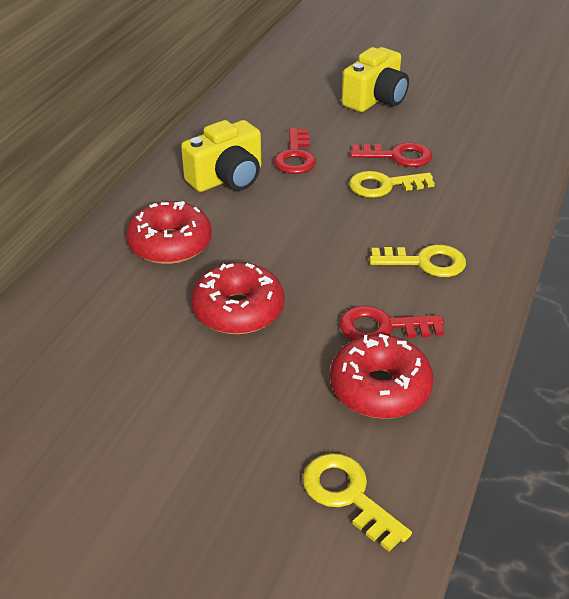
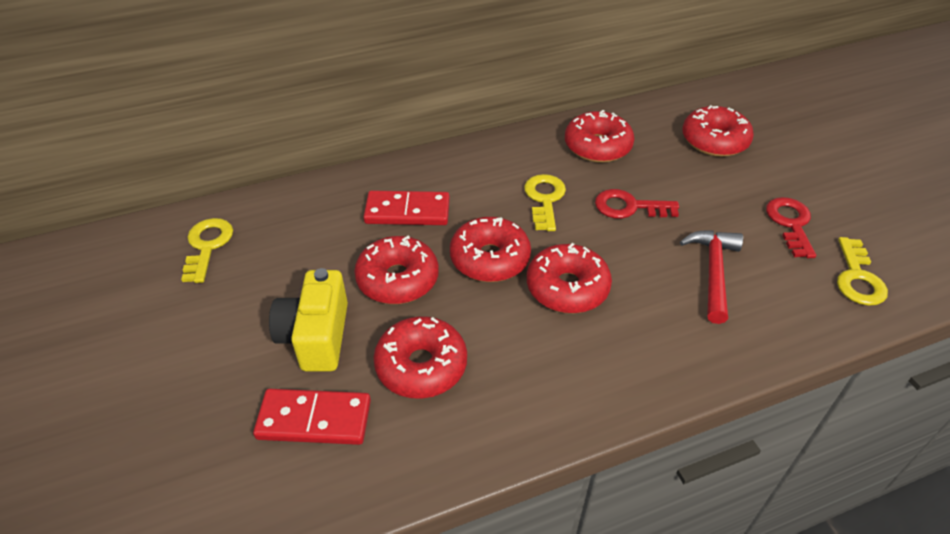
red domino: none = 0 -> [253,389,371,445] [363,190,450,225] = 2
red donut: [126,201,212,264] [191,262,285,334] [330,334,434,419] = 3 -> [354,236,439,304] [373,316,467,399] [450,217,531,282] [527,243,612,313] [565,110,634,163] [682,105,754,157] = 6
red hammer: none = 0 -> [680,230,743,324] = 1
red key: [274,128,316,174] [340,306,445,340] [350,143,432,167] = 3 -> [595,189,679,219] [766,197,816,258] = 2
yellow camera: [181,120,261,192] [341,47,409,112] = 2 -> [269,268,348,372] = 1

